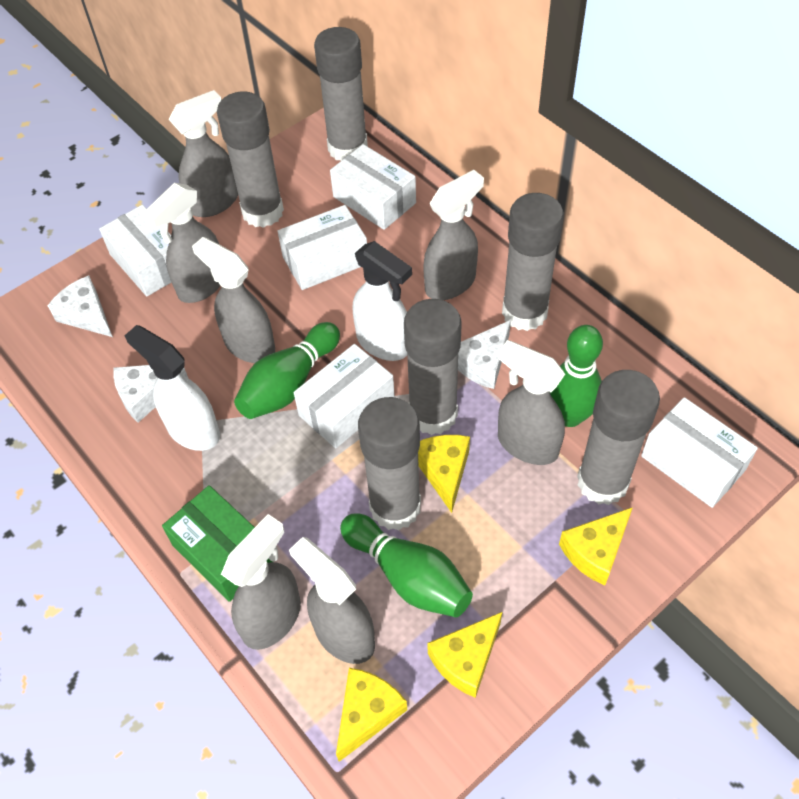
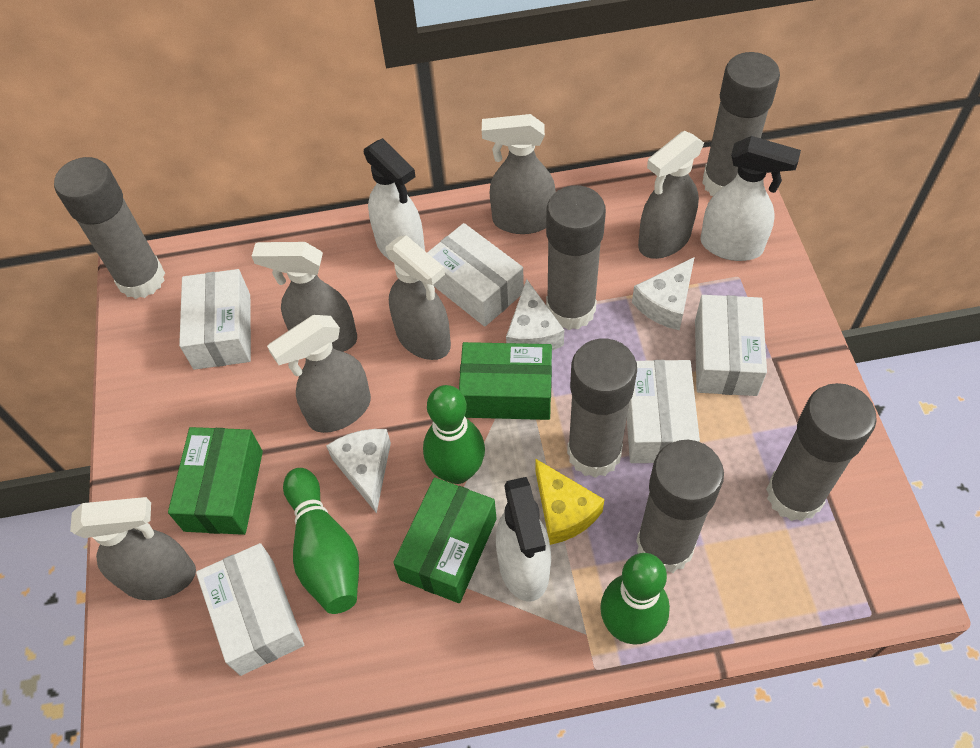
green box: [162,485,273,602] = 1 -> [168,427,263,535] [393,477,497,603] [459,342,552,420] = 3
grey spray bottle: [143,183,221,303] [169,90,238,217] [192,237,275,363] [221,514,301,650] [289,537,375,664] [423,170,484,300] [498,340,565,465] = 7 -> [70,497,196,600] [252,242,357,352] [267,315,371,433] [386,235,451,360] [482,114,556,234] [638,131,704,259] = 6
white spray bottle: [125,325,220,451] [353,241,412,361] = 2 -> [364,138,425,261] [496,477,551,602] [701,136,801,261] = 3
yellow cheese: [336,668,407,762] [418,435,470,513] [427,612,502,698] [559,507,633,585] = 4 -> [535,458,604,545] = 1

